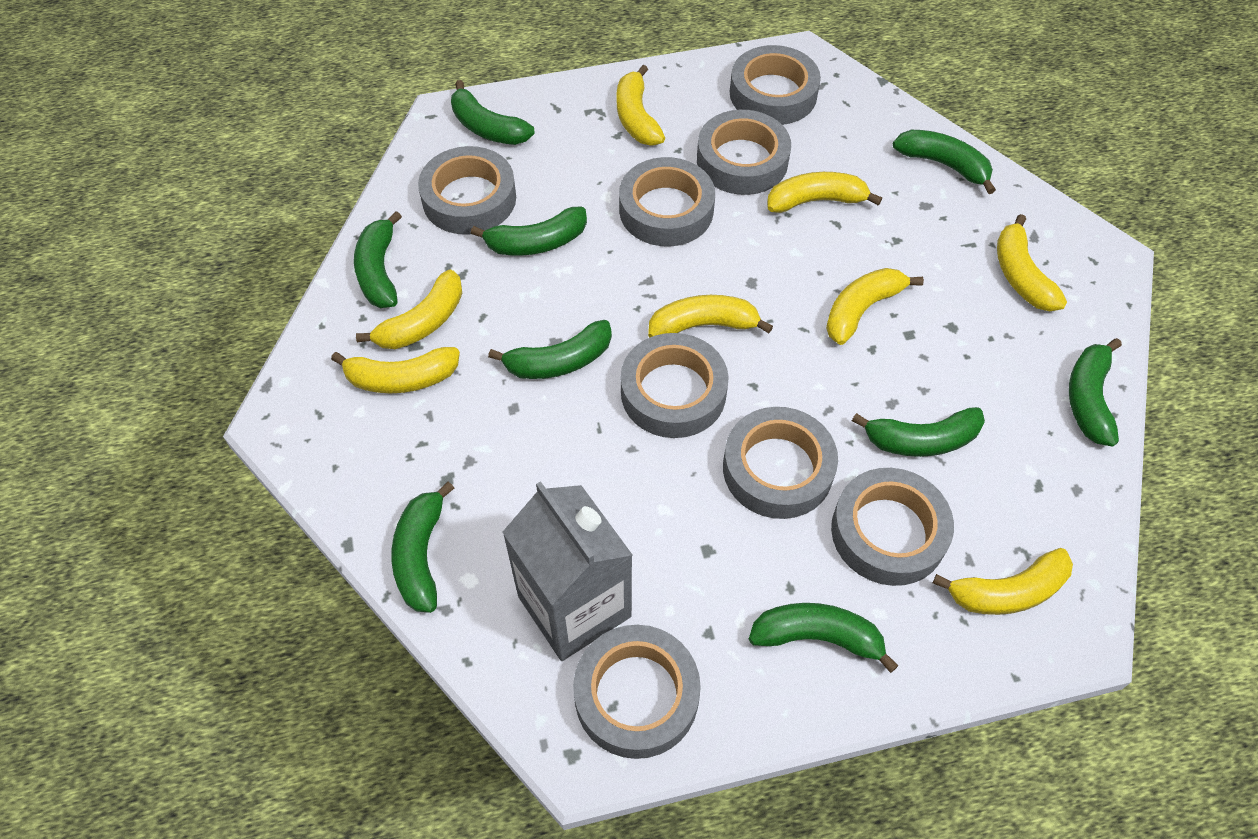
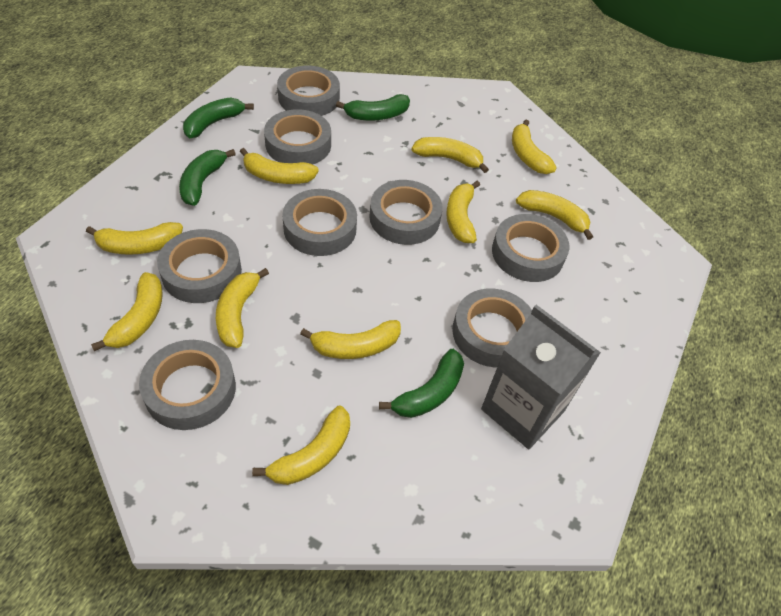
green banana: [354,211,402,308] [391,481,454,613] [451,80,535,145] [471,207,587,256] [488,320,612,379] [749,603,899,673] [852,407,985,457] [893,130,996,194] [1069,338,1122,447] = 9 -> [179,149,236,206] [183,97,254,138] [336,94,410,121] [379,349,464,418] = 4
yellow banana: [331,347,460,393] [356,269,462,349] [616,65,665,145] [648,295,773,337] [767,172,882,213] [826,268,924,345] [933,548,1073,615] [997,214,1067,312] = 8 -> [86,222,183,255] [91,272,163,351] [216,268,269,348] [240,148,319,184] [252,405,350,485] [300,320,401,359] [411,137,489,173] [446,181,480,243] [512,120,557,174] [516,190,593,240] = 10

